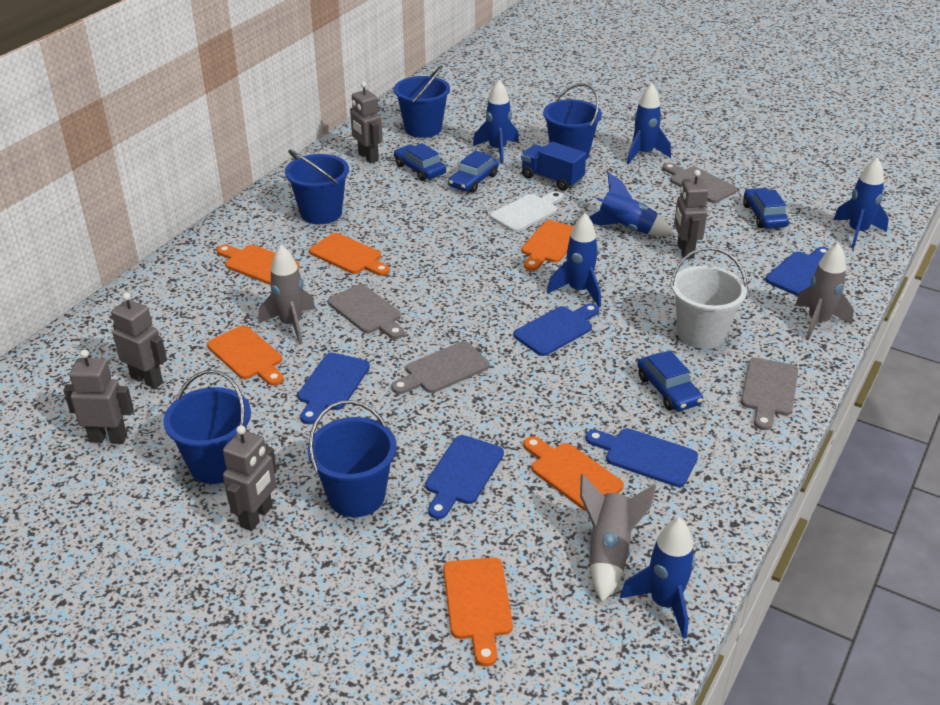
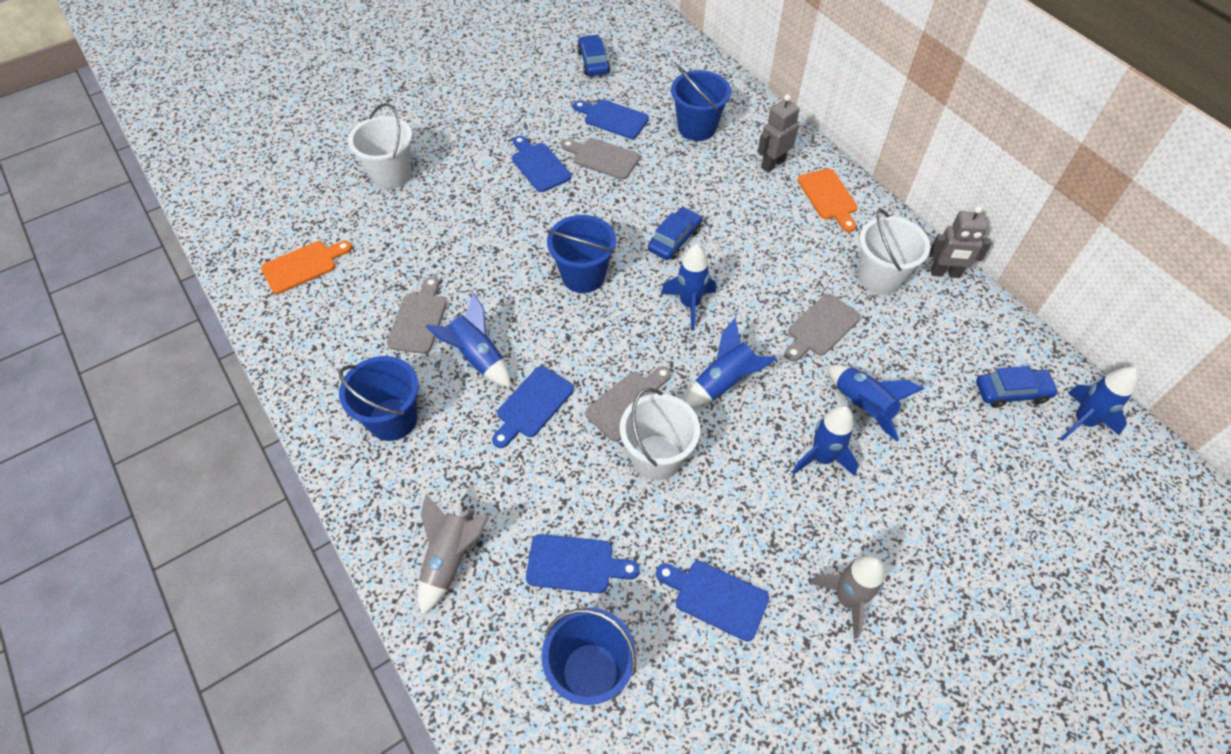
blue bucket: [163,370,251,484] [285,150,349,224] [308,400,397,517] [394,65,450,138] [543,83,602,160] = 5 -> [339,356,419,441] [542,608,636,705] [547,215,616,293] [671,67,731,141] = 4
blue car: [394,143,446,181] [448,150,499,193] [638,351,703,411] [743,188,789,229] = 4 -> [577,35,610,76] [648,207,702,260] [976,366,1059,408] = 3
blue truck: [521,142,586,191] = 1 -> none = 0
grey robot: [63,349,134,444] [111,293,167,388] [223,425,277,531] [350,82,383,163] [674,170,708,259] = 5 -> [758,94,800,172] [929,206,991,278] = 2
grey rocket: [259,245,315,344] [580,474,656,602] [795,243,854,341] = 3 -> [418,494,489,615] [809,555,885,639] = 2
orange cutting board: [207,325,284,386] [217,245,299,285] [309,233,390,276] [444,557,513,667] [521,220,574,271] [523,436,624,511] = 6 -> [261,241,352,294] [798,168,858,232] = 2
white bucket: [670,247,748,349] = 1 -> [348,103,412,189] [620,388,700,480] [858,209,930,295] = 3
white cutting board: [490,191,563,232] = 1 -> none = 0

